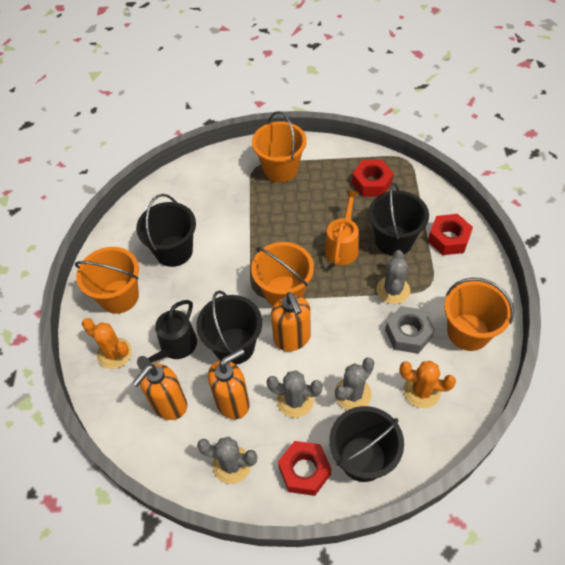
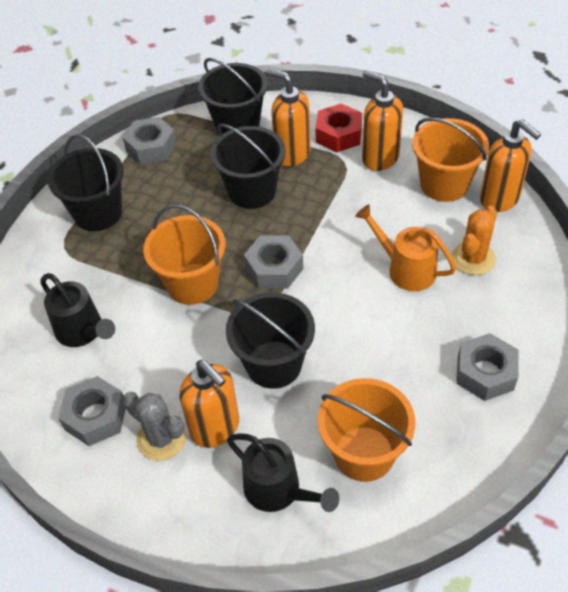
black watering can: [137,300,197,370] = 1 -> [41,273,115,347] [227,433,339,512] = 2
grey cactus: [197,437,257,484] [267,370,323,418] [335,358,374,410] [376,250,410,304] = 4 -> [123,392,186,461] = 1
grey nut: [385,306,435,354] = 1 -> [58,376,126,446] [122,117,177,165] [244,235,303,289] [456,333,518,401] = 4
orange bucket: [75,247,139,314] [251,242,314,306] [252,111,306,182] [444,278,514,351] = 4 -> [143,204,226,305] [318,378,415,482] [412,118,489,202] = 3
orange cactus: [82,318,132,369] [399,361,456,408] = 2 -> [452,206,497,275] = 1
orange soap dispenser: [132,363,187,420] [208,348,250,419] [271,292,311,351] = 3 -> [179,360,239,448] [266,69,311,167] [362,70,403,171] [480,119,541,212] = 4
red nut: [278,441,331,496] [352,160,394,197] [428,214,473,255] = 3 -> [315,104,362,152] = 1

